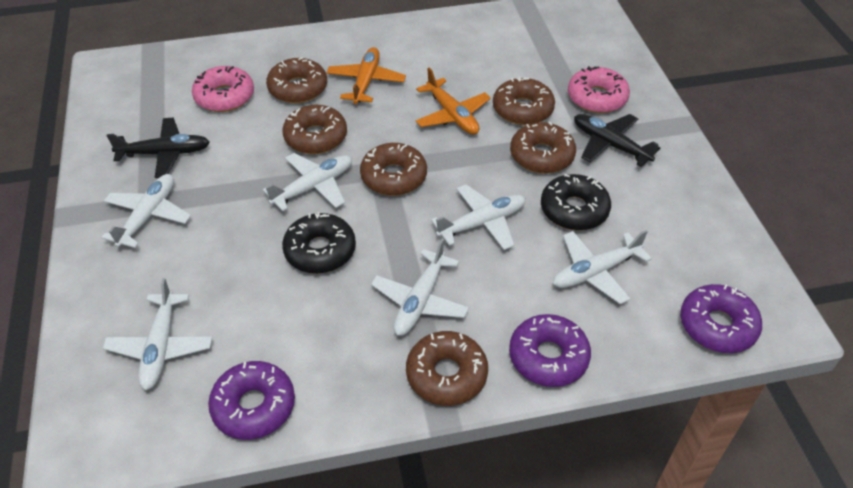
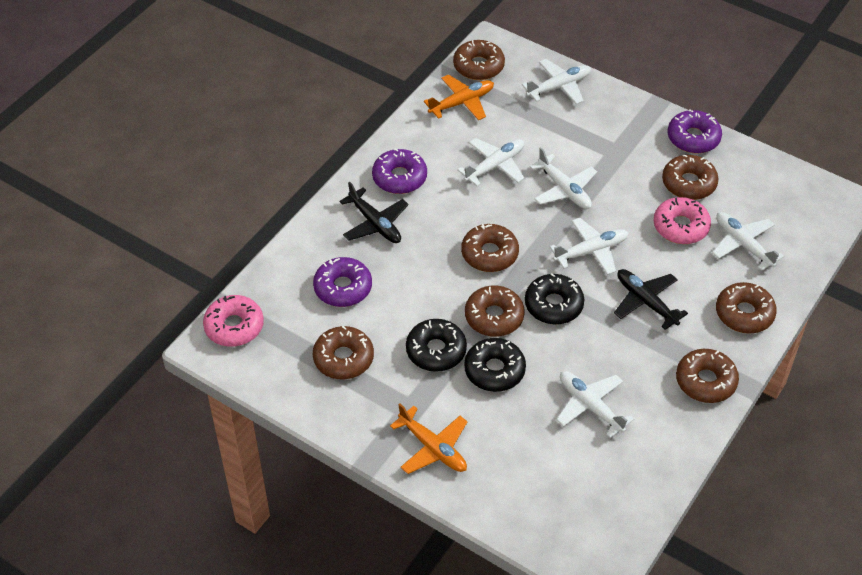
black donut: [282,212,356,274] [541,174,611,231] = 2 -> [406,319,467,372] [464,338,526,392] [525,273,584,325] = 3
brown donut: [266,57,327,103] [282,105,347,154] [360,143,427,196] [406,331,488,406] [493,77,555,125] [510,122,576,174] = 6 -> [313,326,374,379] [453,40,505,80] [461,224,519,272] [465,286,525,337] [662,154,719,200] [676,349,739,403] [716,282,777,334] = 7

